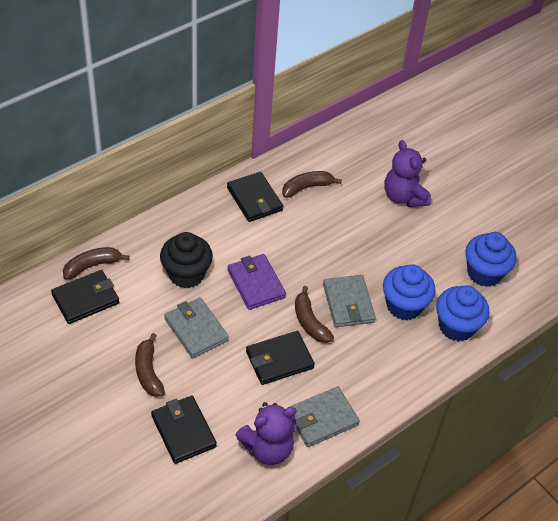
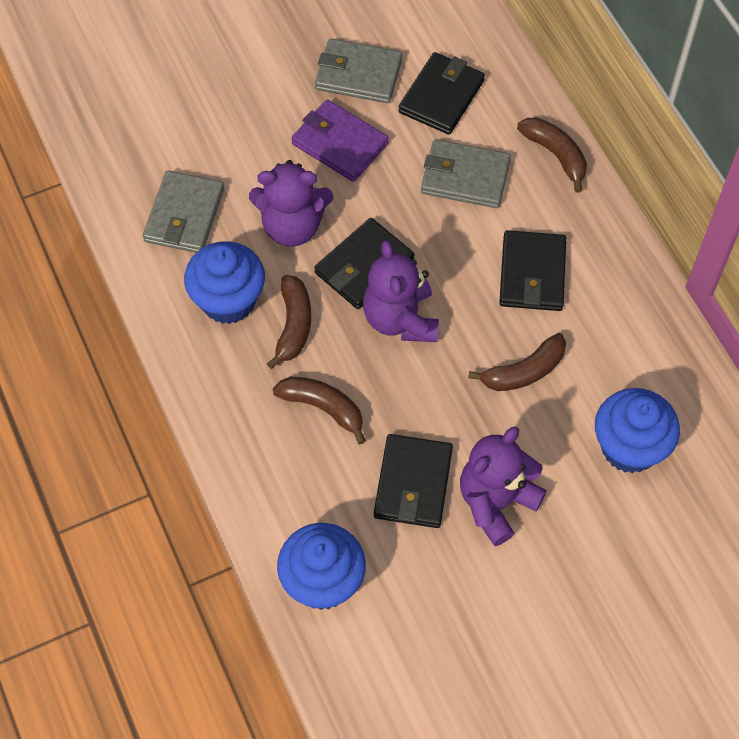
black cupcake: [160,232,213,288] = 1 -> none = 0
purple teddy bear: [236,402,297,465] [385,140,431,207] = 2 -> [249,160,333,247] [363,240,439,342] [460,427,547,546] = 3

